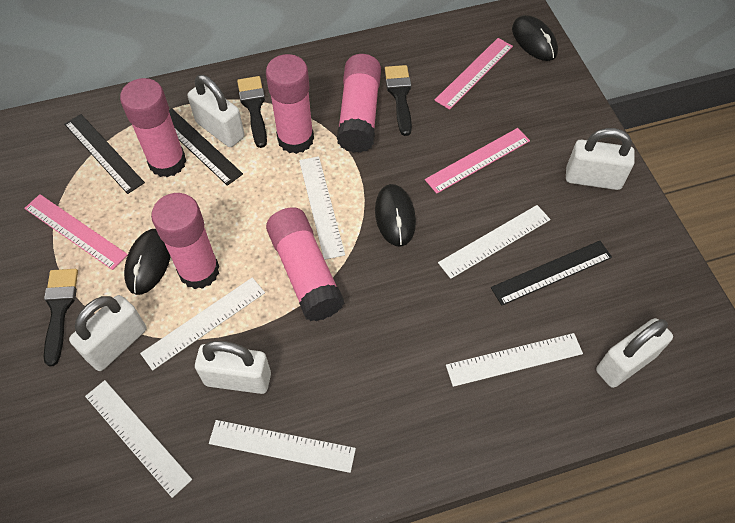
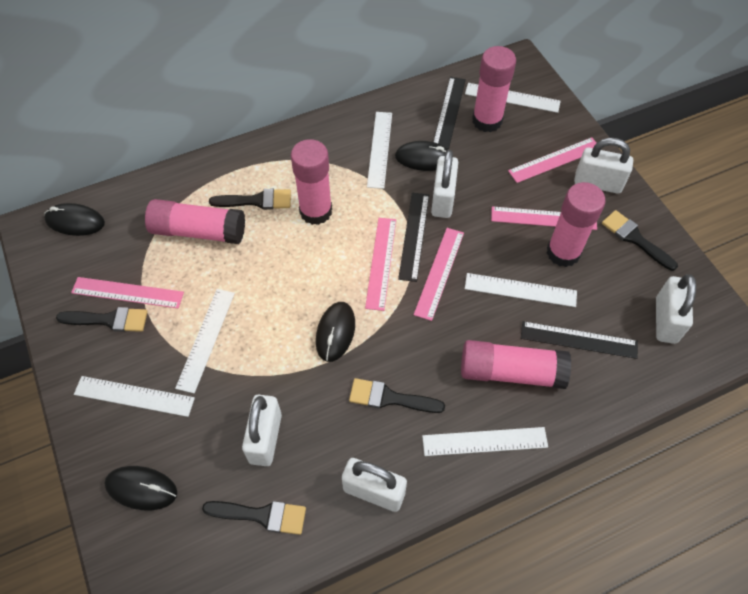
black brush: [44,269,78,367] [237,76,267,148] [385,65,412,136] = 3 -> [56,307,148,332] [202,501,306,535] [209,189,291,210] [349,378,445,413] [602,210,678,271] = 5
black mouse: [124,229,171,295] [375,184,416,247] [512,15,558,61] = 3 -> [44,203,105,236] [104,466,177,510] [316,302,355,362] [395,141,448,171] = 4
pink ruler: [24,194,128,270] [425,128,530,194] [434,38,513,110] = 3 -> [71,277,184,308] [365,218,396,311] [414,228,464,321] [491,206,597,230] [508,137,596,183] = 5

